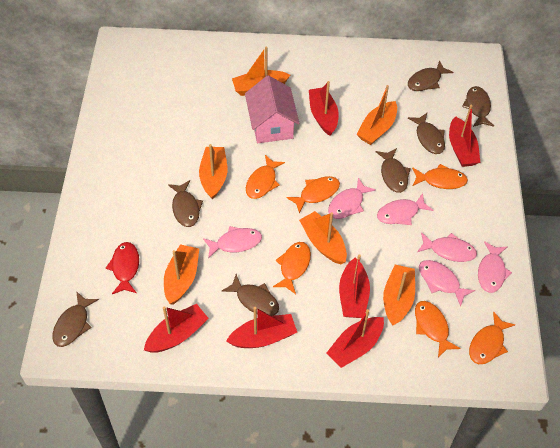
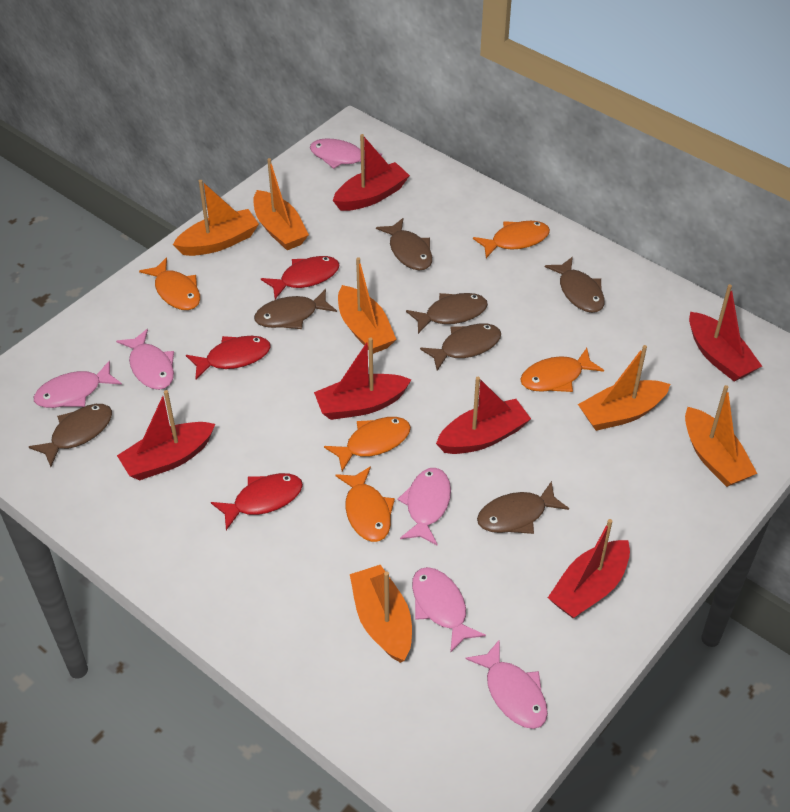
orange fish: [246,155,285,199] [273,242,311,294] [286,176,340,214] [412,164,468,189] [415,301,461,357] [469,311,515,364] = 6 -> [139,257,200,310] [324,417,411,471] [335,466,395,542] [473,221,550,258] [520,348,604,392] = 5
pink house: [245,75,299,143] = 1 -> none = 0
red fish: [106,242,139,294] = 1 -> [186,336,271,379] [211,473,303,530] [261,256,340,299] = 3

